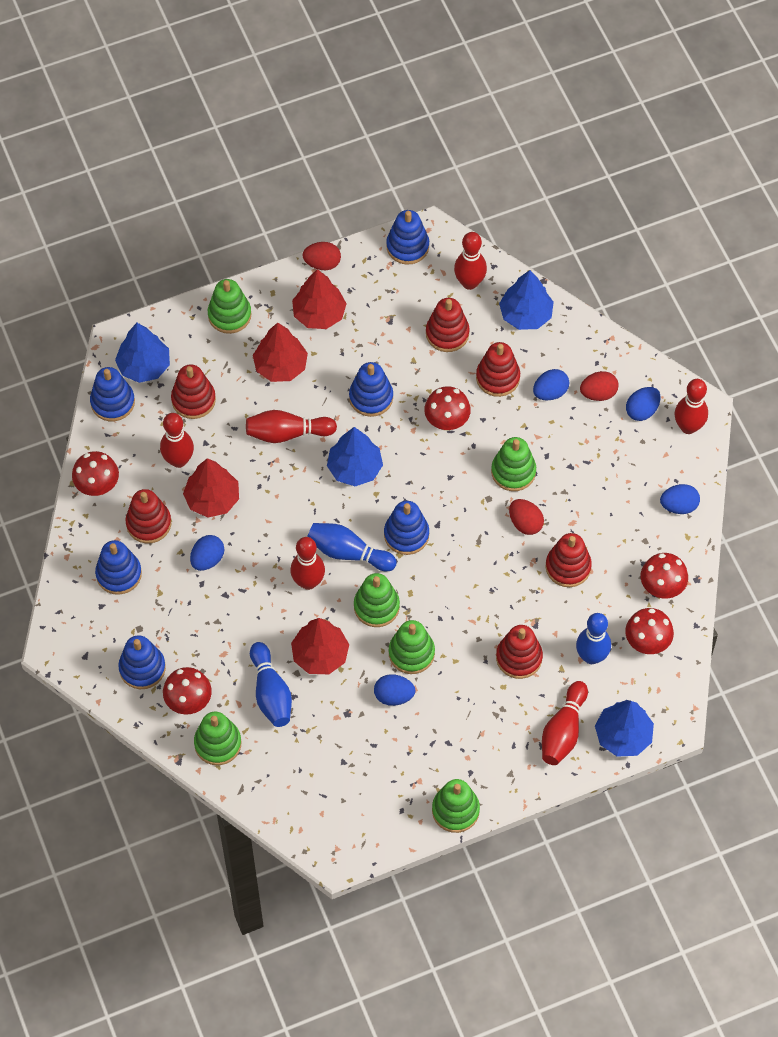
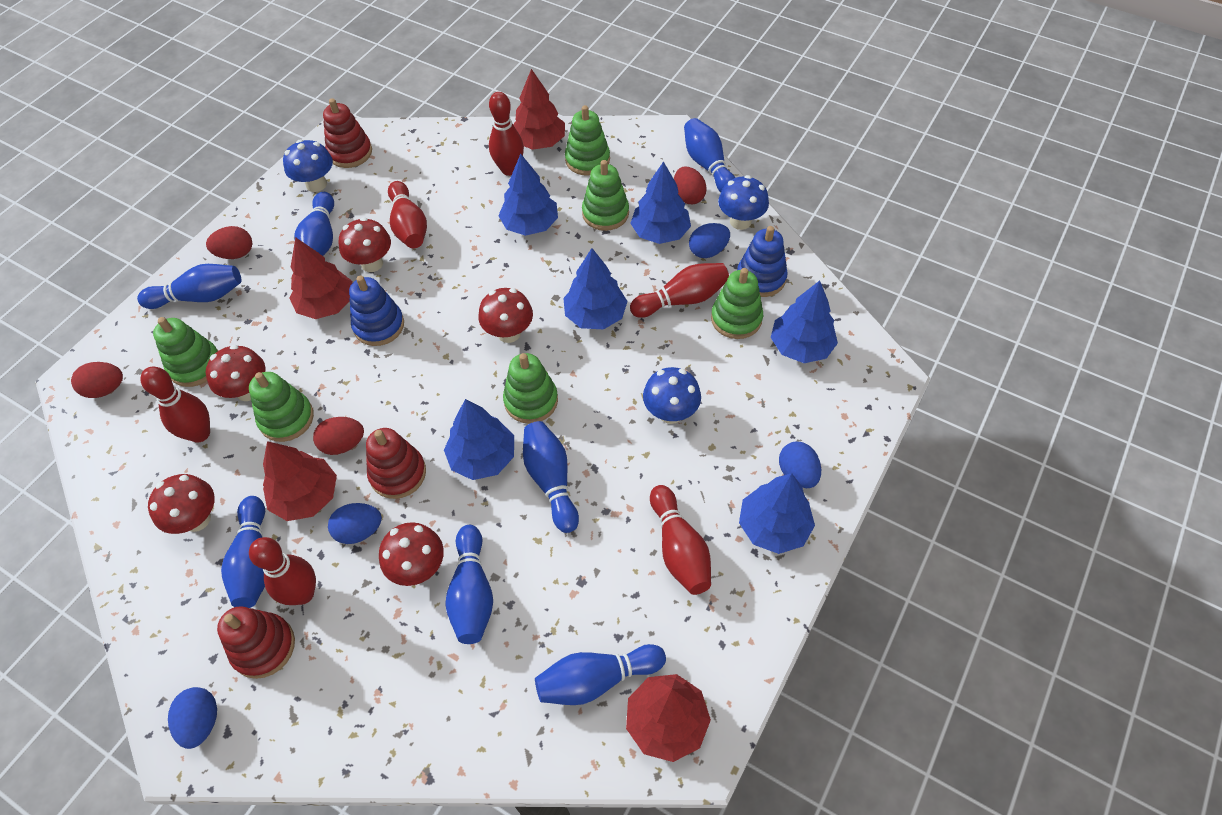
blue bowling pin: [250,642,292,727] [307,523,397,571] [576,613,611,664] = 3 -> [137,264,241,309] [221,496,265,608] [294,192,334,256] [445,525,493,644] [523,421,579,533] [535,644,666,705] [684,118,736,192] = 7
blue egg: [190,535,224,571] [374,674,415,706] [533,369,569,400] [626,387,660,421] [660,484,700,514] = 5 -> [168,687,217,749] [328,503,382,544] [689,223,730,258] [779,441,821,488] = 4
blue mushroom: none = 0 -> [283,140,333,192] [643,367,701,424] [718,175,769,230] = 3
blue stacking toy: [90,367,135,421] [95,540,142,595] [118,635,166,689] [349,362,393,417] [384,501,429,555] [386,210,429,265] = 6 -> [349,276,404,346] [737,226,788,297] = 2
blue tree: [115,323,170,383] [327,427,383,486] [499,270,554,330] [595,700,654,757] = 4 -> [444,399,514,480] [498,154,558,236] [564,248,628,330] [630,161,691,244] [739,473,815,554] [771,281,838,363] = 6
red egg: [303,242,341,270] [509,499,544,535] [580,371,619,401] = 3 -> [71,362,123,398] [206,226,252,259] [313,417,364,455] [674,167,707,204] = 4
red stacking toy: [125,489,171,543] [171,364,216,419] [426,298,470,352] [476,342,520,397] [496,625,543,679] [546,533,592,587] = 6 -> [217,606,295,679] [323,98,372,168] [366,428,426,499] = 3

